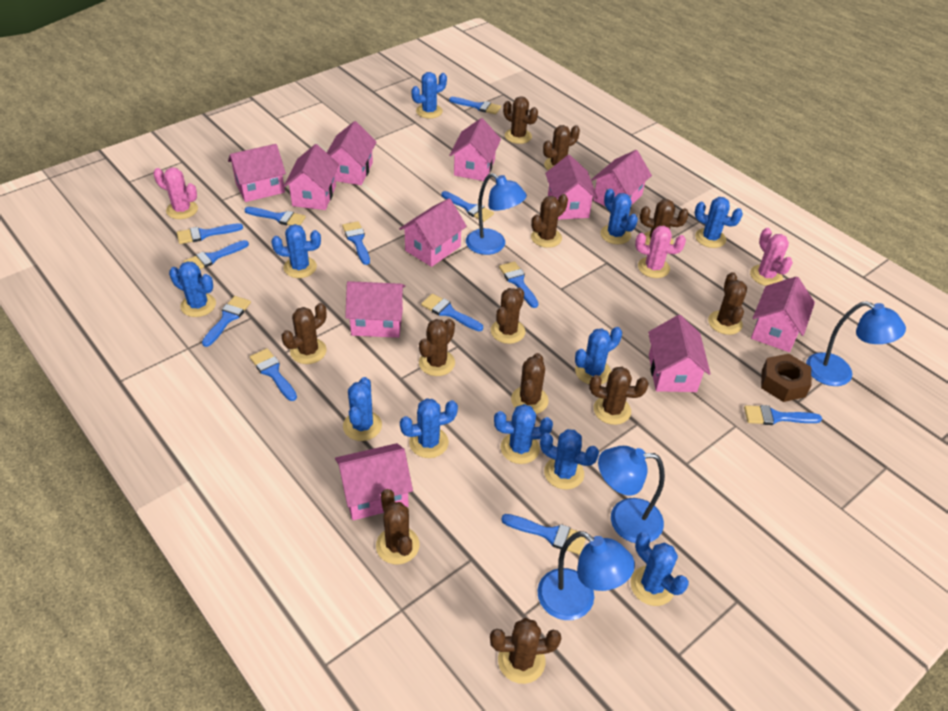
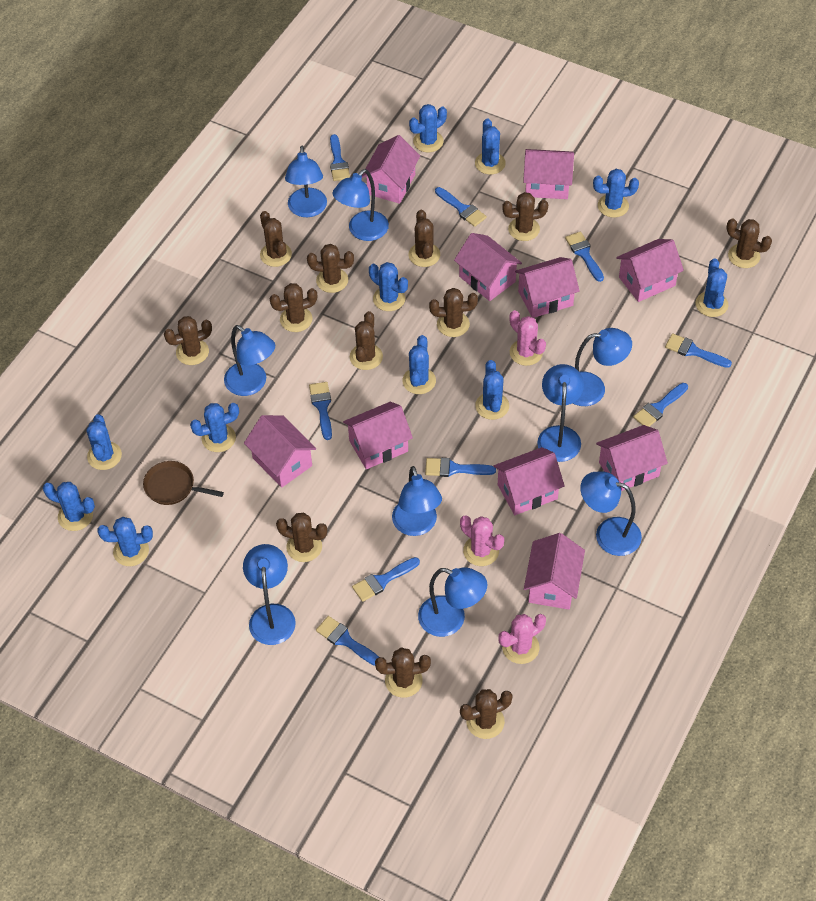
blue brush: [177,223,243,244] [184,240,249,269] [202,296,251,347] [244,207,306,225] [250,348,297,401] [342,221,370,265] [421,294,483,331] [442,191,494,222] [449,97,501,114] [499,261,538,308] [501,514,586,555] [744,405,822,425] = 12 -> [309,382,332,440] [316,616,379,666] [330,134,350,181] [352,557,420,602] [425,458,496,477] [435,187,487,227] [565,232,604,282] [633,383,688,427] [665,334,732,368] = 9
blue lamp: [466,173,527,255] [537,531,635,620] [598,446,665,543] [806,301,906,386] = 4 -> [224,325,275,396] [243,544,296,645] [285,146,327,217] [333,169,389,241] [392,466,442,536] [418,567,487,637] [537,364,584,462] [573,328,632,406] [580,472,642,556] = 9
brown nut: [761,354,812,402] = 1 -> none = 0
brown pan: none = 0 -> [143,461,224,505] = 1
pink house: [228,144,286,202] [284,144,339,210] [327,121,377,185] [335,443,413,520] [345,281,405,338] [399,198,467,267] [449,118,501,181] [545,155,598,220] [591,150,652,206] [648,315,711,392] [751,276,815,352] = 11 -> [244,415,316,488] [343,402,413,469] [362,135,420,204] [454,233,522,301] [493,447,565,515] [515,257,580,318] [523,149,574,199] [524,533,585,610] [596,425,668,491] [616,239,684,302] = 10

